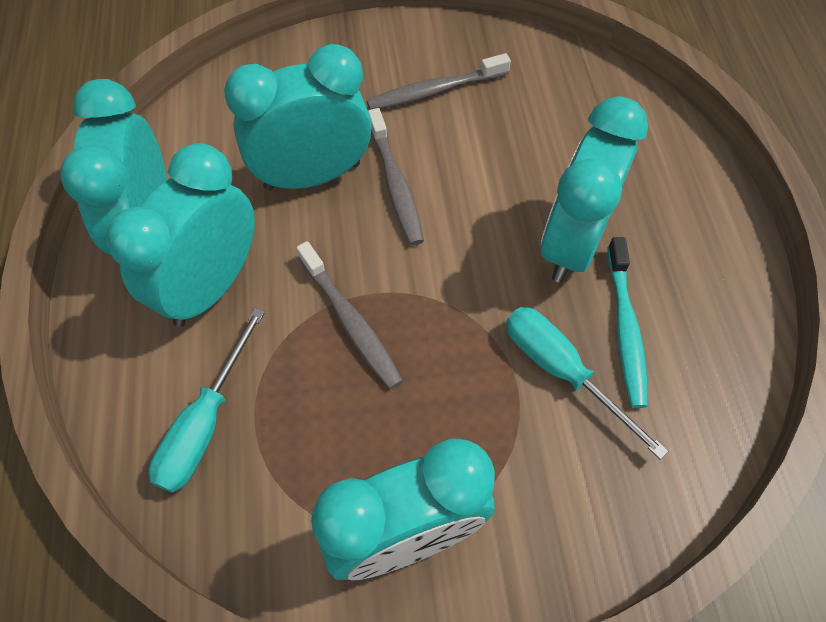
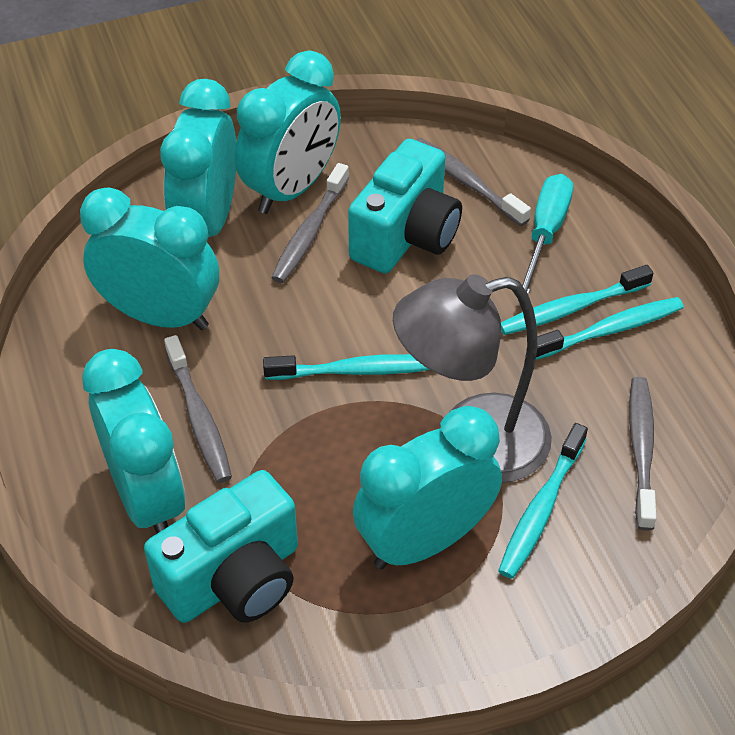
grey lamp: none = 0 -> [393,274,552,483] = 1
grey toothbrush: [296,241,403,389] [367,53,511,110] [368,108,424,245] = 3 -> [164,335,232,483] [271,163,349,283] [416,138,531,226] [629,377,656,531] = 4
turquoise camera: none = 0 -> [144,470,298,623] [348,139,462,273] = 2
turquoise screwdriver: [149,308,265,493] [506,307,668,460] = 2 -> [522,174,573,295] = 1
turquoise toothbrush: [607,237,648,408] = 1 -> [263,354,430,380] [498,423,588,579] [501,265,653,335] [536,297,684,360] = 4

